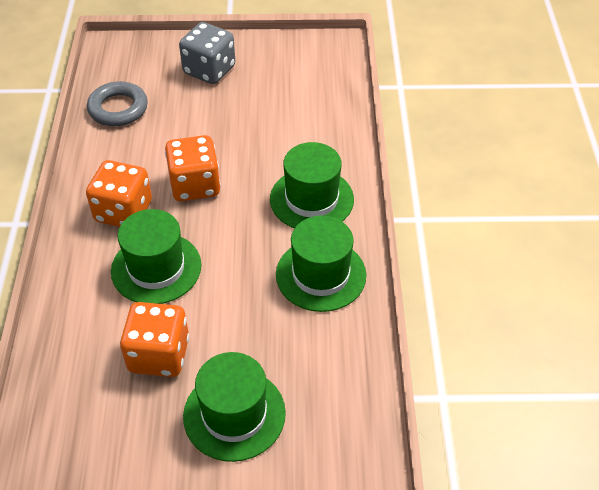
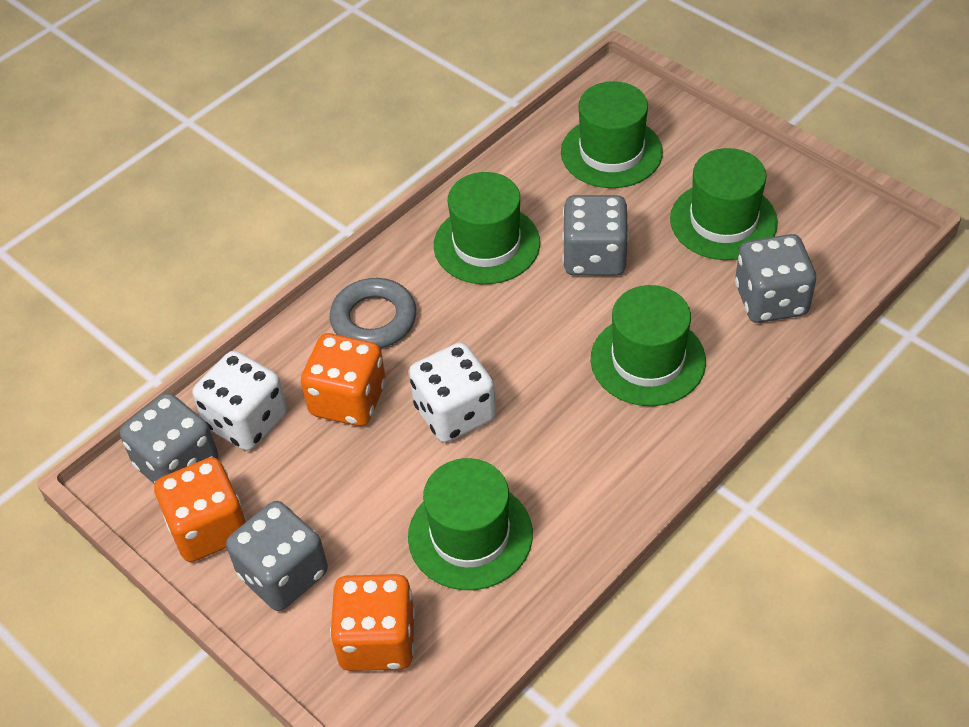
green hat: [111,209,201,304] [183,352,286,462] [270,142,354,228] [276,216,366,312] = 4 -> [408,458,533,590] [434,172,540,284] [561,81,663,188] [591,285,706,406] [670,148,778,260] = 5
grey dice: [179,22,235,84] = 1 -> [120,393,218,484] [226,501,328,611] [562,195,629,276] [735,234,816,323] = 4
white dice: none = 0 -> [192,351,287,451] [409,342,496,442] = 2

